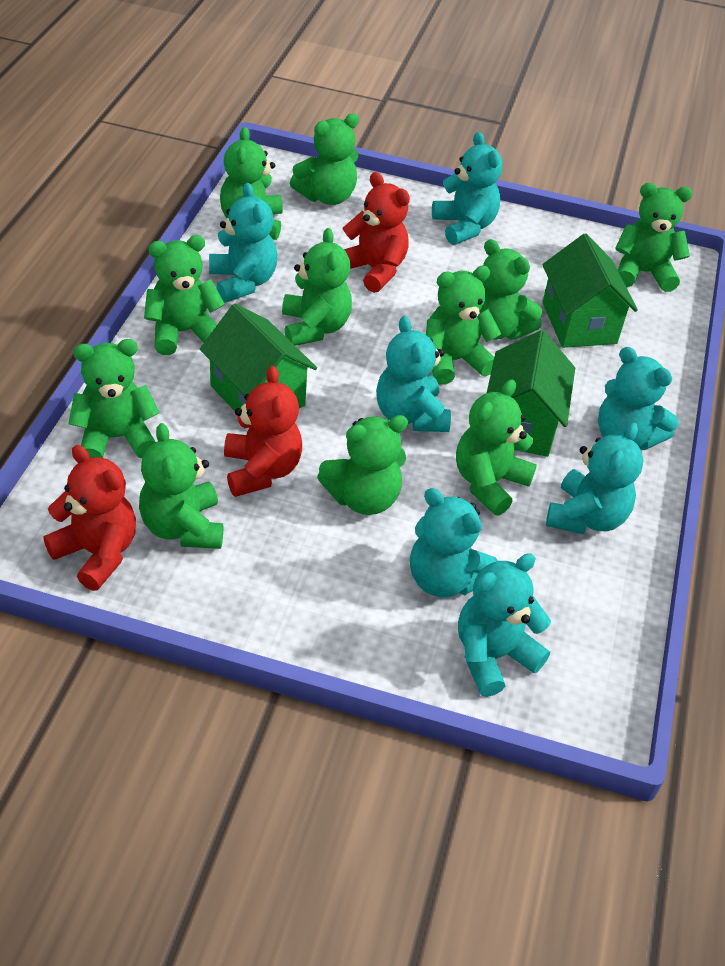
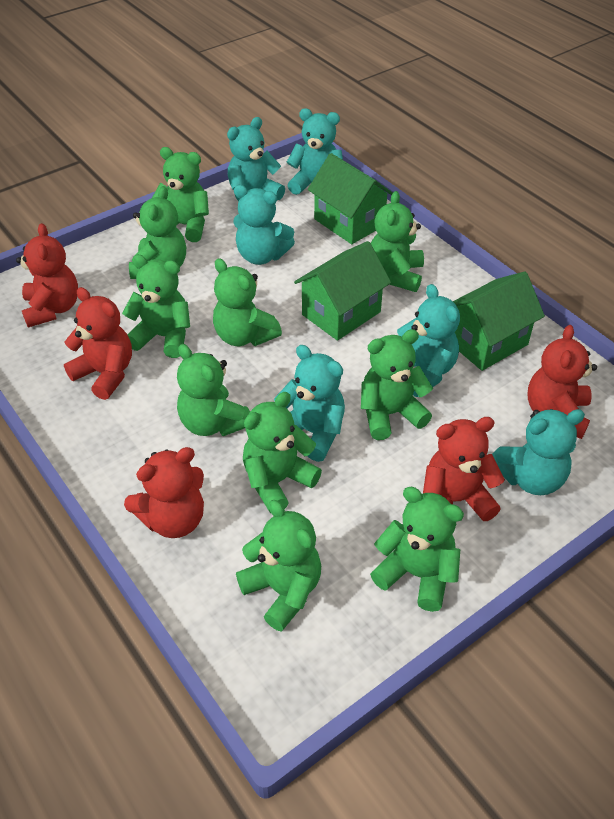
green teddy bear: [68,339,159,458] [139,423,223,549] [144,235,225,355] [220,127,283,240] [282,228,352,346] [290,113,359,205] [317,415,408,515] [426,266,501,384] [456,380,537,516] [479,239,542,340] [615,183,692,292] = 11 -> [122,255,190,358] [129,186,186,279] [152,147,209,242] [177,344,250,436] [213,259,282,346] [236,500,321,632] [243,392,322,513] [361,329,433,440] [370,487,464,612] [371,191,424,292] = 10
red teddy bear: [43,445,136,591] [224,366,302,497] [342,172,410,293] = 3 -> [16,223,78,327] [64,287,132,400] [124,447,204,538] [423,417,505,521] [527,325,597,439] = 5
turquoise teddy bear: [209,183,278,303] [376,316,451,432] [410,488,498,597] [432,132,502,245] [458,553,551,697] [546,422,643,534] [598,347,678,450] = 7 -> [227,117,285,202] [233,185,295,265] [274,345,345,462] [287,108,343,195] [397,284,460,397] [492,409,585,495] = 6

